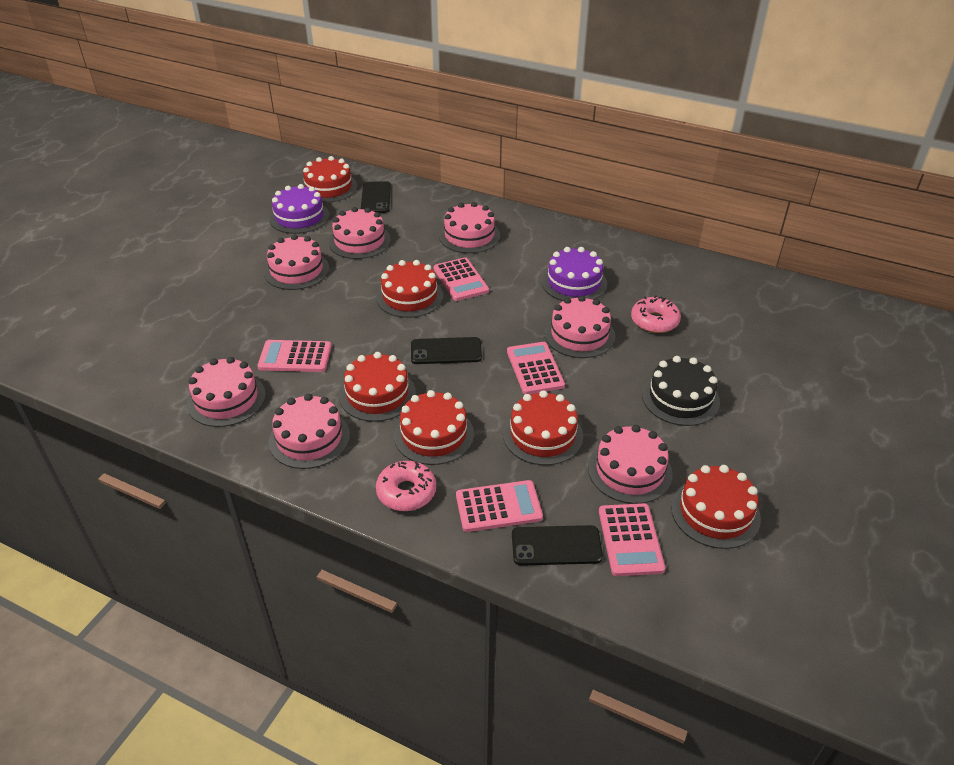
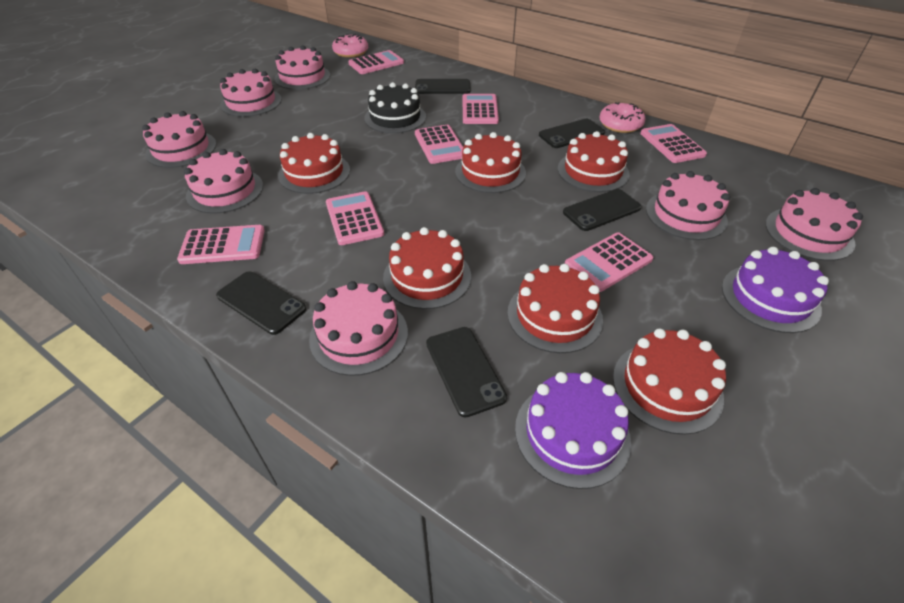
black phone: [361,181,391,213] [411,337,482,364] [512,525,603,566] = 3 -> [216,271,306,335] [415,79,471,94] [426,327,507,418] [539,119,605,148] [563,189,642,231] = 5
pink calculator: [257,340,331,372] [433,257,489,301] [456,480,543,532] [507,342,565,394] [599,503,665,576] = 5 -> [177,225,265,264] [326,191,384,245] [348,50,404,74] [415,125,463,164] [463,94,499,124] [565,232,653,292] [640,124,707,163] = 7

